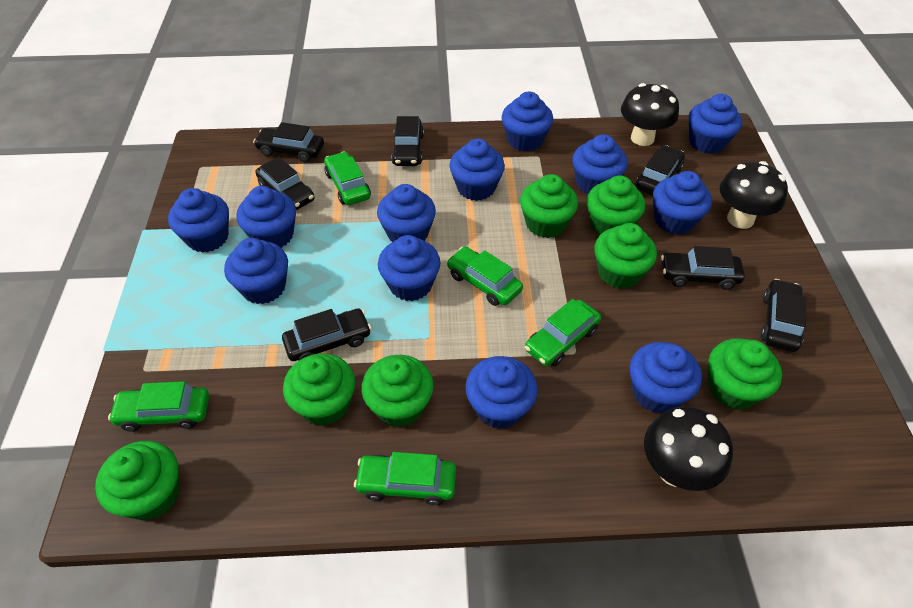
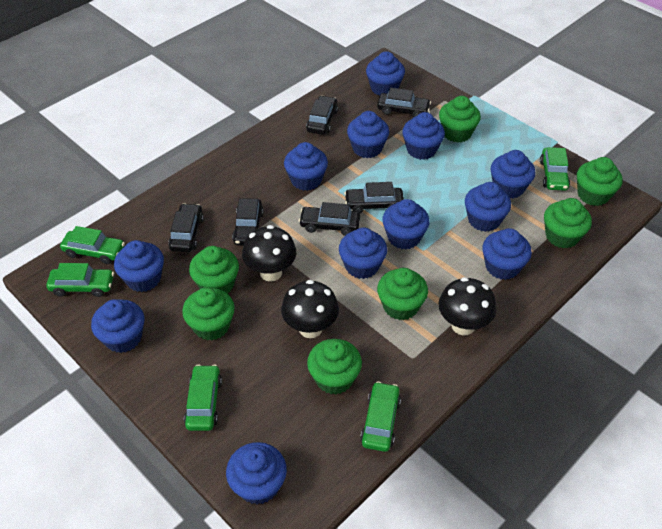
black car: [253,122,324,162] [255,157,314,210] [282,308,371,361] [391,116,424,166] [636,145,685,195] [661,246,745,290] [760,279,806,352] = 7 -> [168,203,204,252] [232,198,264,245] [299,202,360,236] [306,96,338,135] [344,182,404,213] [377,88,431,118] = 6

